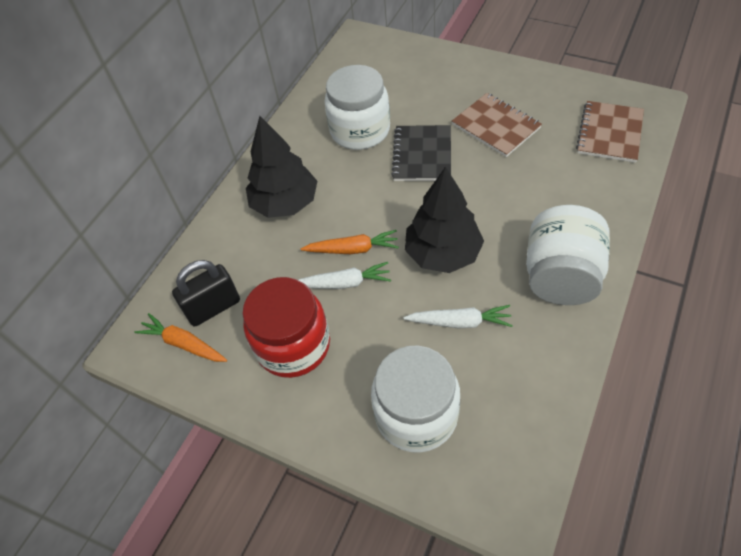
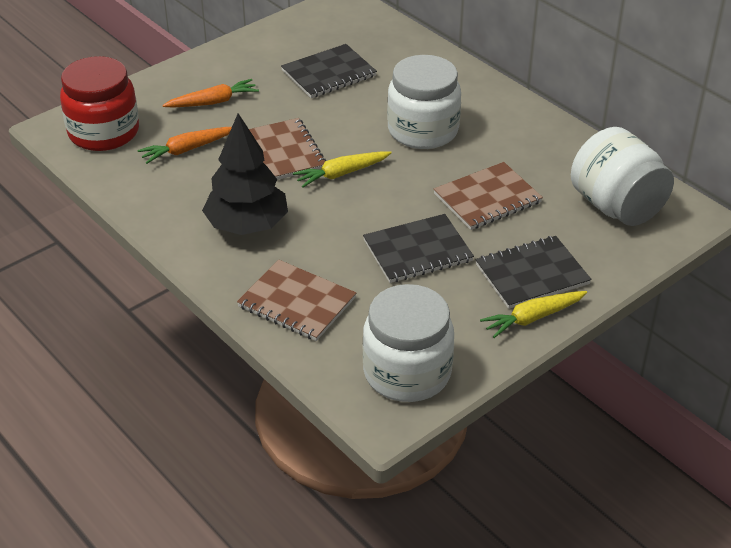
black notebook: [391,125,451,181] = 1 -> [281,44,377,98] [363,214,474,283] [475,236,592,309] = 3
black padlock: [172,260,240,327] = 1 -> none = 0
black tree: [246,116,317,218] [405,167,484,273] = 2 -> [202,113,288,235] = 1
brown notebook: [452,93,542,157] [576,101,644,163] = 2 -> [237,260,356,341] [249,118,326,180] [434,162,543,230] = 3
white carrot: [299,262,391,289] [403,305,513,328] = 2 -> none = 0
yellow carrot: none = 0 -> [293,151,392,188] [480,291,587,338] = 2

